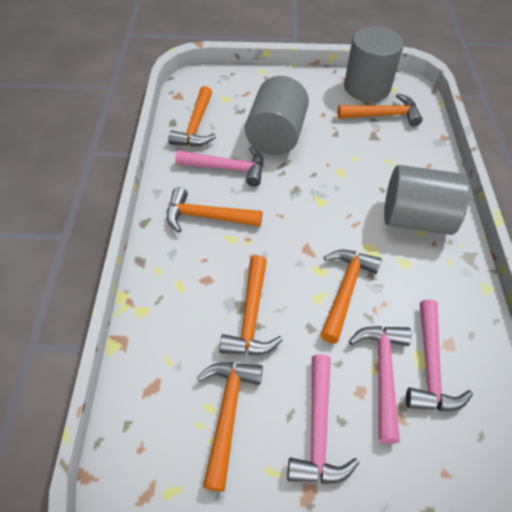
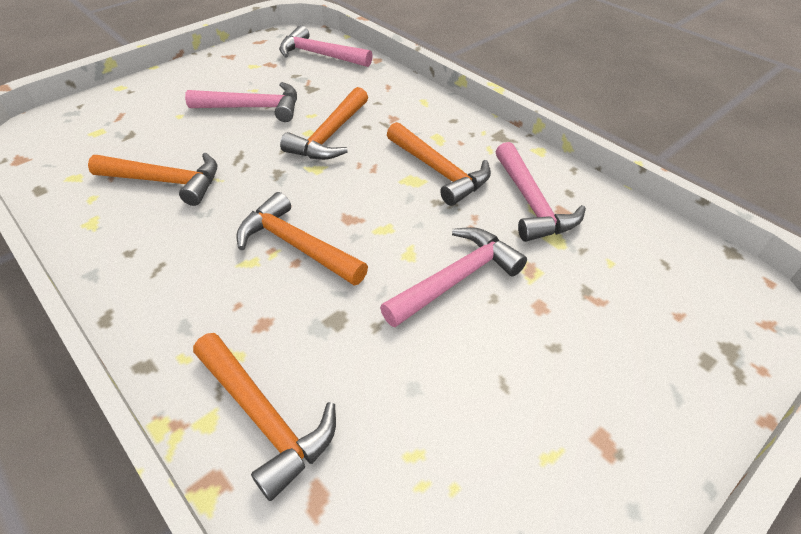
grey cylinder: [245,76,309,155] [344,27,404,102] [384,165,470,235] = 3 -> none = 0
orange hammer: [167,187,262,233] [168,86,216,146] [197,362,263,492] [219,255,283,355] [321,249,382,343] [338,94,423,126] = 6 -> [88,153,217,206] [193,333,336,501] [236,192,368,285] [280,87,368,160] [387,122,491,206] = 5

